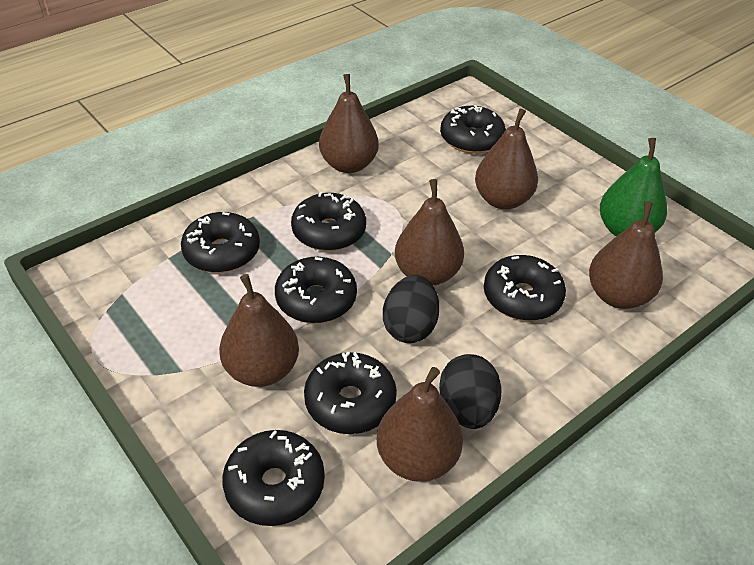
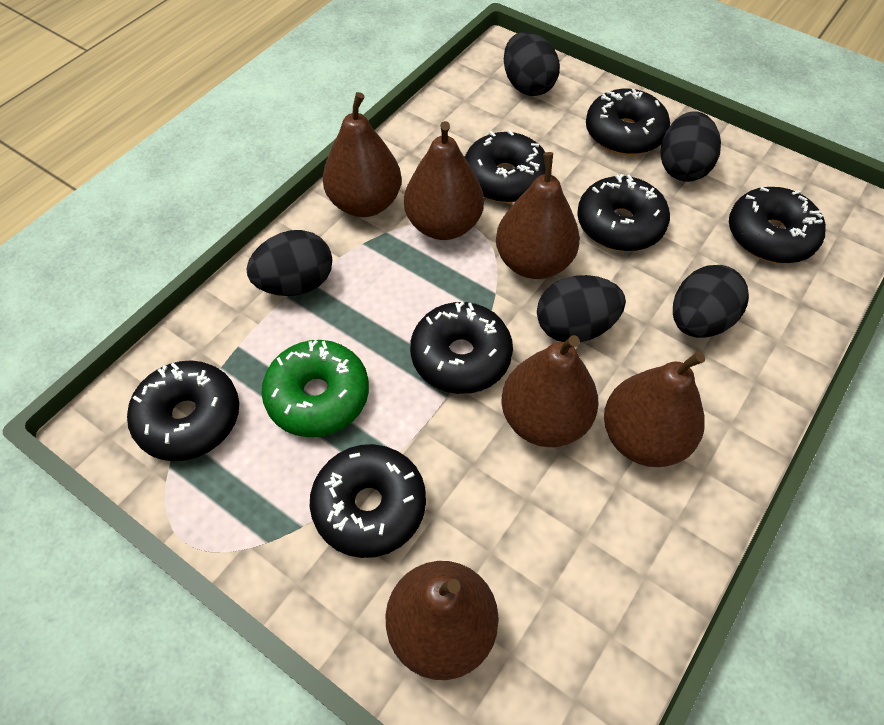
black egg: [383,275,439,343] [439,354,502,429] = 2 -> [246,230,332,296] [504,32,560,96] [537,275,626,342] [661,111,721,182] [673,265,749,338] = 5
green donut: none = 0 -> [261,340,369,437] = 1
green pear: [600,138,667,236] = 1 -> none = 0

